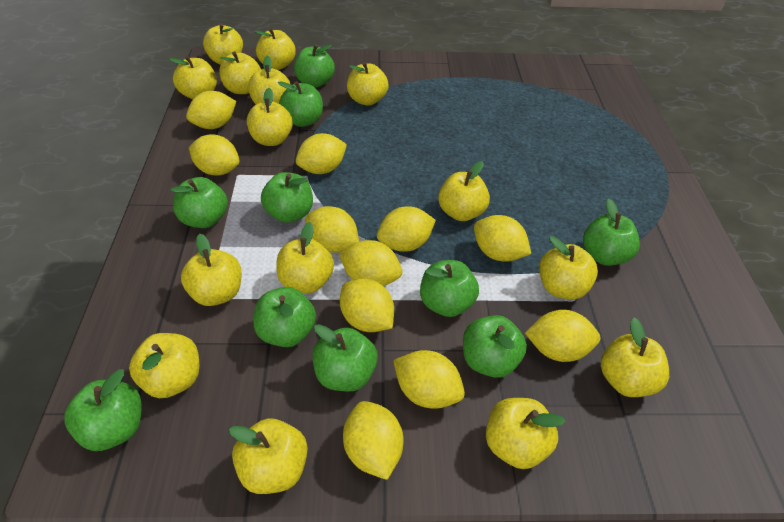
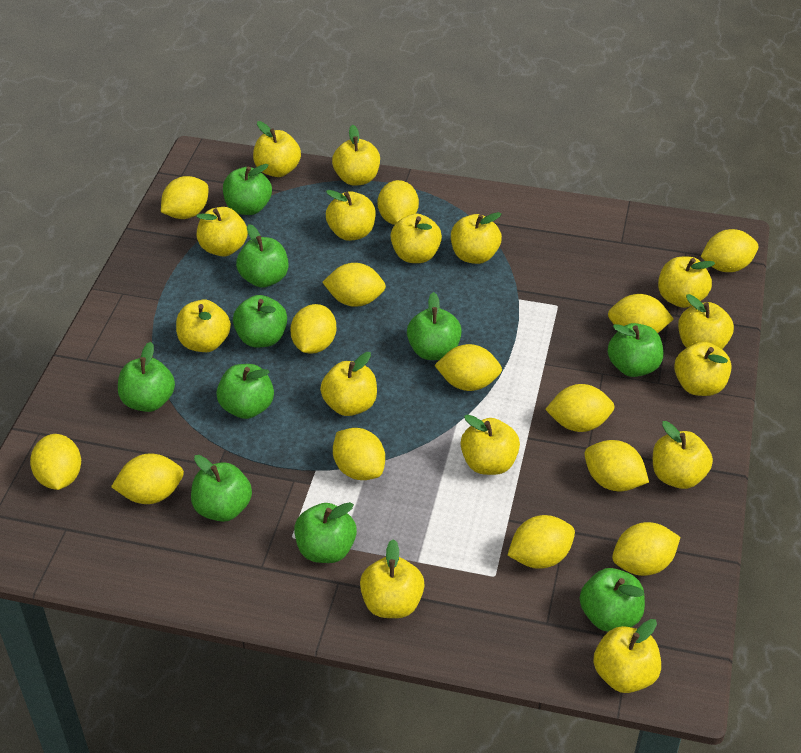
yellow lemon: [186,91,236,129] [189,134,240,176] [296,133,347,174] [306,206,359,253] [339,240,402,286] [340,278,394,332] [343,401,403,480] [377,206,436,252] [393,350,465,409] [474,215,531,262] [525,310,600,362] = 11 -> [30,434,81,490] [111,454,184,504] [161,176,208,219] [290,304,336,354] [322,263,386,307] [333,428,385,480] [377,180,419,225] [434,344,502,391] [508,515,575,569] [545,384,615,432] [585,440,649,491] [608,294,673,333] [612,522,680,576] [701,229,759,272] = 14

